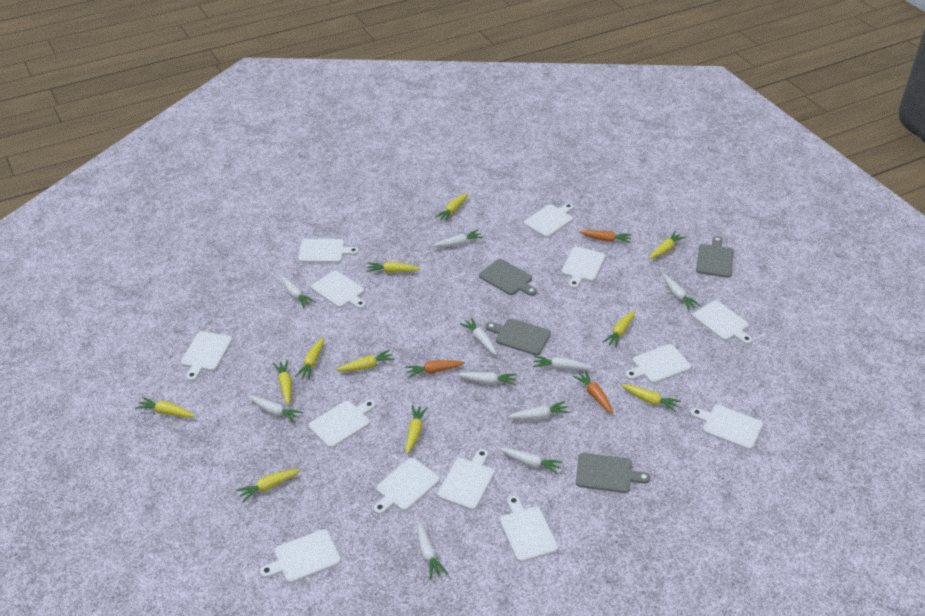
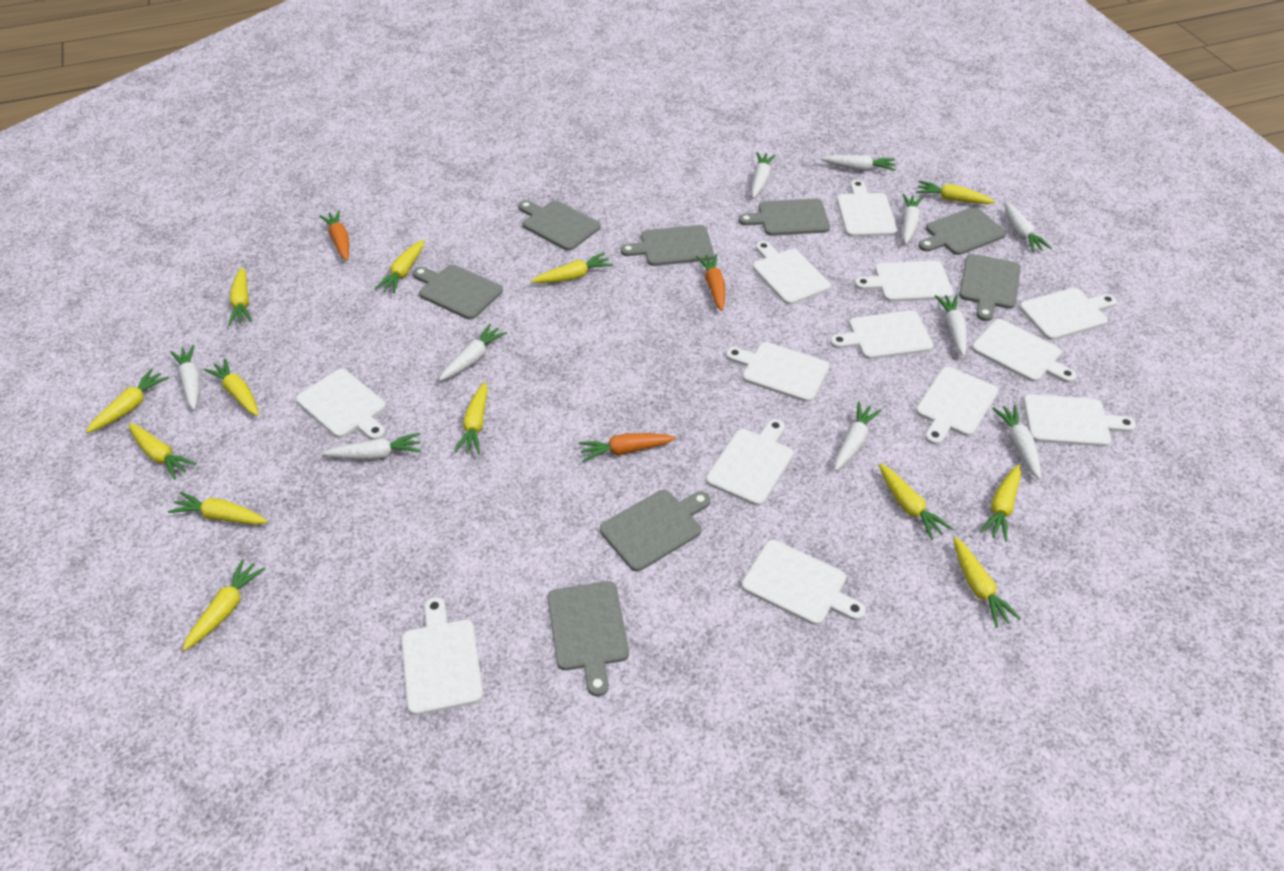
grey cutting board: [479,259,537,296] [486,318,551,355] [576,453,650,493] [696,236,734,278] = 4 -> [413,265,503,319] [518,200,601,251] [547,581,629,696] [600,490,710,571] [620,225,714,266] [739,198,830,236] [918,207,1006,255] [959,254,1021,321] = 8
yellow carrot: [135,397,195,417] [236,469,300,502] [273,360,292,405] [295,337,324,380] [336,349,395,372] [367,262,421,273] [405,405,428,454] [435,193,468,222] [603,311,635,348] [621,384,681,412] [649,231,686,259] = 11 -> [86,369,169,433] [129,423,196,480] [168,492,268,525] [182,559,265,651] [204,358,258,416] [228,267,252,326] [375,240,424,294] [455,382,488,454] [531,252,613,283] [879,463,953,540] [916,181,996,204] [953,537,1021,628] [980,464,1021,542] = 13

